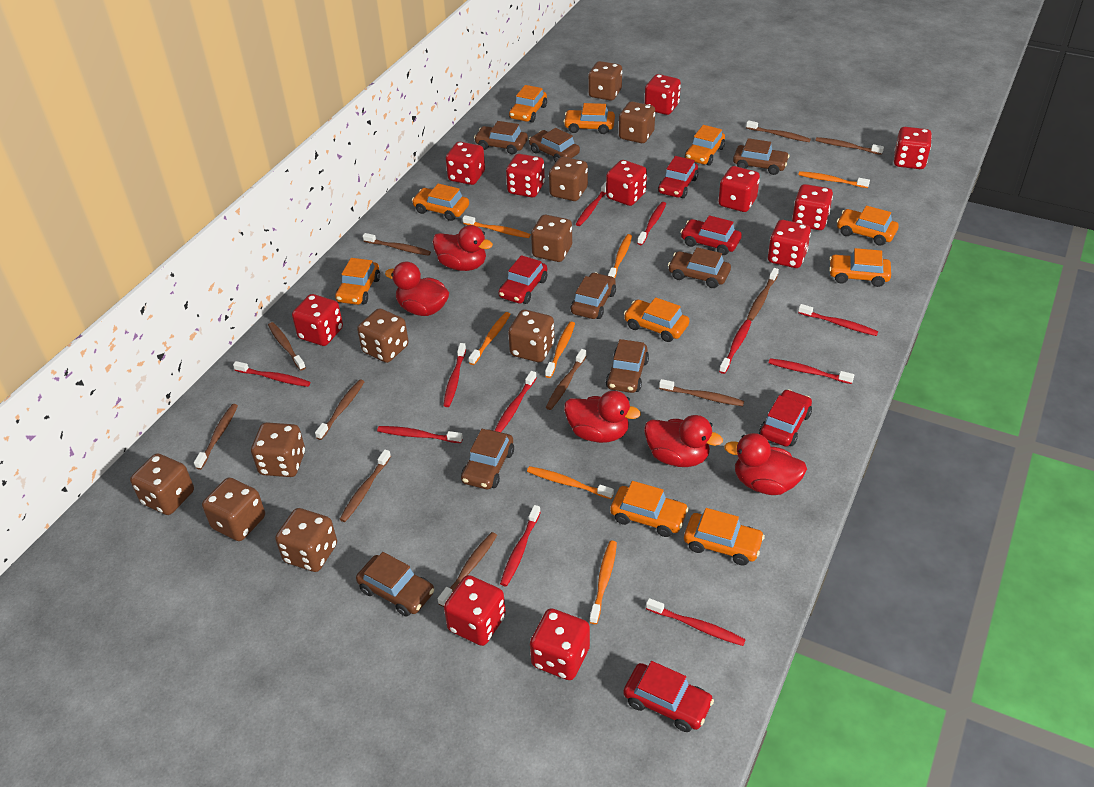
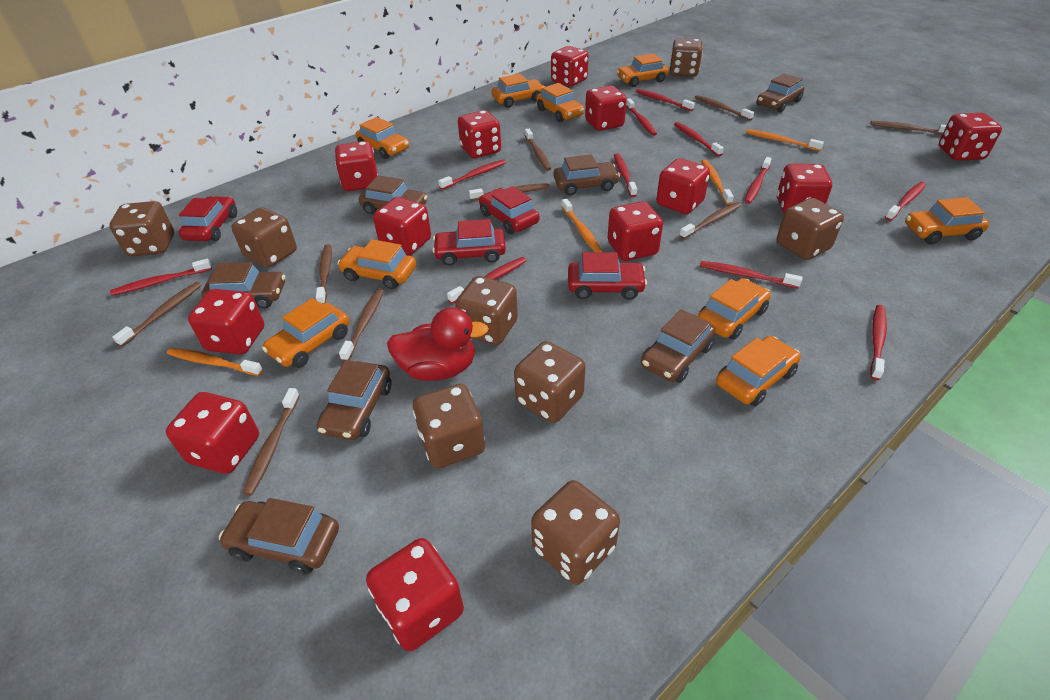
brown car: [356,552,434,617] [461,429,514,489] [474,121,528,155] [529,128,580,162] [571,272,616,319] [606,339,649,393] [668,247,731,288] [733,138,790,175] = 8 -> [201,262,285,308] [219,498,339,575] [317,360,392,440] [359,175,427,214] [553,154,620,195] [641,309,715,383] [757,73,804,112] = 7
brown dice: [130,453,194,515] [202,478,265,541] [251,422,305,477] [275,508,337,572] [357,308,409,363] [508,310,555,362] [531,215,572,262] [549,157,588,201] [588,61,622,101] [619,101,655,143] = 10 -> [109,201,174,256] [231,208,297,268] [413,384,485,468] [455,276,518,345] [514,341,586,423] [531,480,620,585] [670,38,703,77] [777,198,844,260] = 8
brown toothbrush: [194,404,238,470] [268,322,306,371] [315,379,364,440] [339,449,391,522] [363,233,431,256] [437,532,497,607] [546,349,587,410] [659,379,744,406] [746,120,811,142] [747,268,779,321] [815,137,884,155] = 11 -> [112,282,202,347] [243,388,300,496] [316,244,332,304] [339,289,384,361] [469,183,550,201] [525,129,551,171] [679,202,742,239] [695,95,754,121] [870,121,947,135] = 9
orange car: [335,258,380,305] [412,184,469,221] [509,85,547,122] [563,103,615,134] [610,481,689,537] [624,297,689,342] [684,508,765,566] [685,125,725,165] [829,248,891,287] [837,206,899,246] = 10 -> [262,298,349,368] [337,239,416,289] [356,117,409,159] [491,73,545,108] [536,83,584,122] [617,53,669,87] [698,278,771,340] [716,336,801,406] [905,197,989,244] = 9
orange toothbrush: [463,215,531,238] [469,312,511,365] [527,466,614,499] [545,322,575,378] [589,541,617,624] [608,234,632,278] [798,171,870,188] = 7 -> [167,348,263,376] [561,199,602,252] [701,160,734,205] [746,129,824,151] = 4
red car: [498,255,547,304] [624,661,714,732] [658,156,698,198] [681,215,742,255] [759,389,812,446] = 5 -> [179,196,237,241] [432,219,506,266] [479,186,539,234] [568,252,647,300] = 4
red dice: [292,294,343,346] [444,575,506,646] [446,142,485,185] [506,154,545,197] [530,608,590,680] [606,160,647,206] [645,74,681,115] [718,166,760,212] [768,220,811,268] [792,184,833,230] [894,127,932,169] = 11 -> [166,392,259,474] [188,289,264,354] [335,141,378,191] [366,538,464,651] [373,197,431,256] [458,110,501,158] [551,46,589,87] [585,85,627,131] [608,201,663,261] [656,158,710,214] [777,164,832,213] [939,113,1002,161] = 12
red duck: [385,262,449,316] [433,225,493,271] [564,391,641,443] [644,415,723,467] [724,433,807,495] = 5 -> [387,307,489,381] = 1

